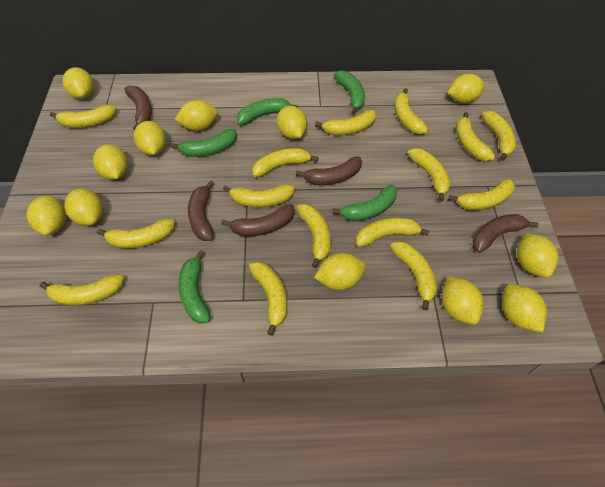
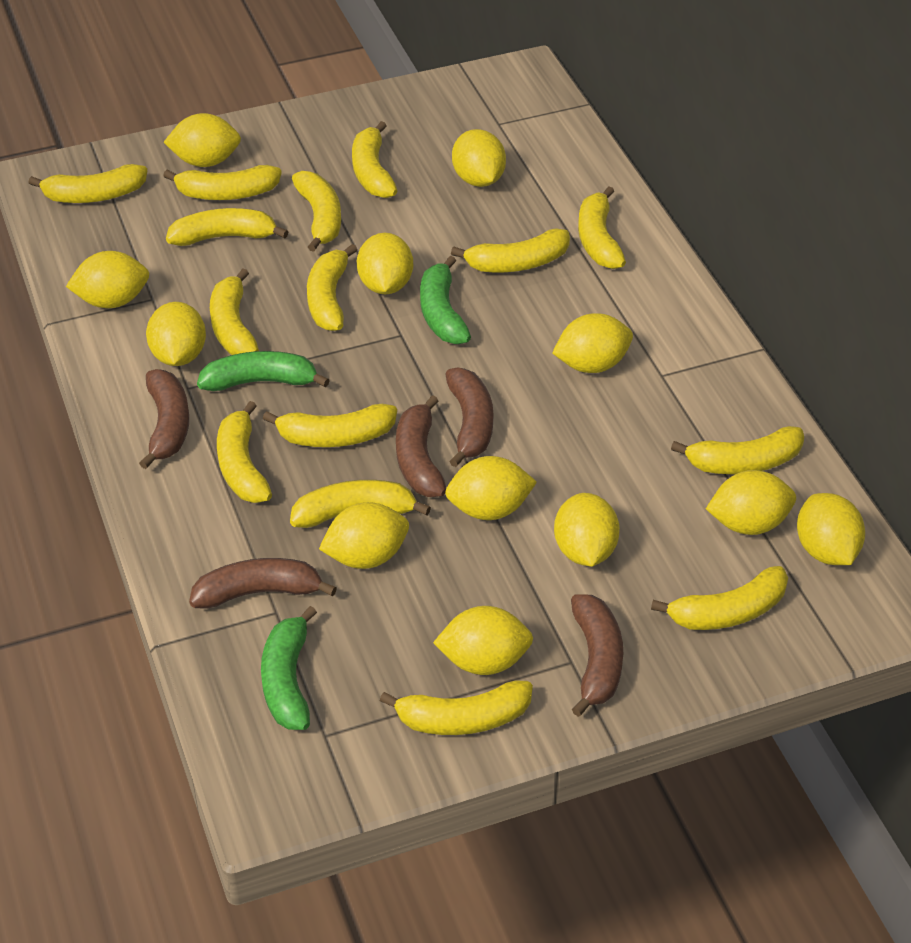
green banana: [171,129,237,157] [178,250,211,323] [237,98,298,125] [332,185,397,221] [334,70,365,114] = 5 -> [197,351,330,391] [261,606,317,730] [420,256,471,344] = 3

